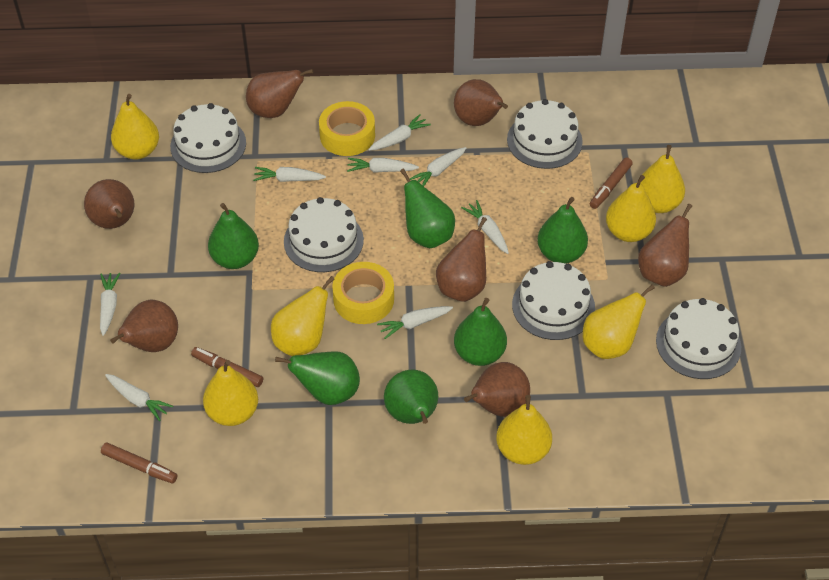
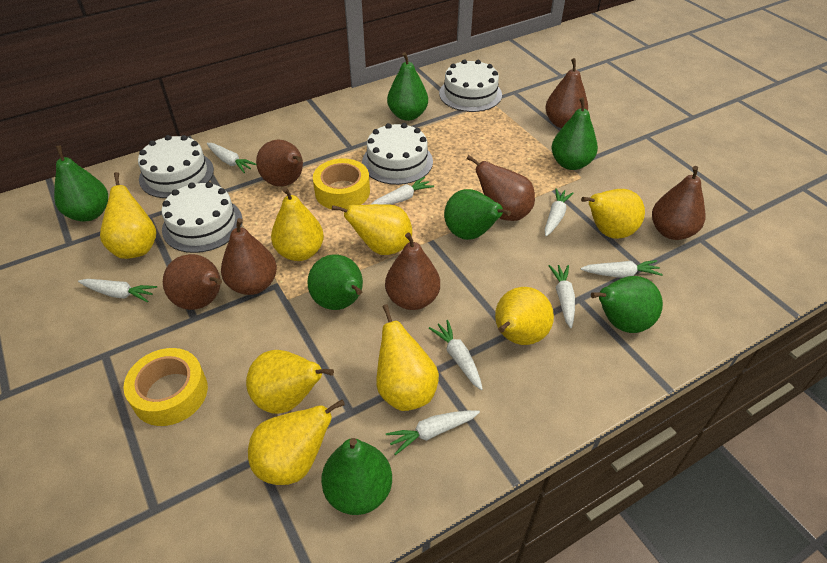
brown marker: [101,443,178,483] [191,347,263,387] [590,157,633,209] = 3 -> none = 0
green pear: [208,203,259,269] [275,351,360,405] [384,370,438,424] [400,168,455,248] [454,298,507,366] [537,197,588,264] = 6 -> [54,146,108,221] [307,254,363,310] [321,438,392,515] [387,52,428,121] [444,189,511,240] [552,97,598,170] [591,276,663,333] = 7
white cake: [170,103,246,173] [284,197,364,272] [507,99,583,169] [512,261,595,340] [656,298,741,379] = 5 -> [138,135,214,198] [161,182,243,253] [362,123,433,185] [439,59,502,112] = 4
yellow pear: [111,94,159,160] [203,360,258,426] [271,276,335,356] [496,395,552,465] [583,284,655,359] [606,175,656,242] [637,145,685,213] = 7 -> [100,172,157,259] [246,350,334,414] [248,399,345,485] [271,187,324,261] [332,204,412,255] [376,304,439,411] [495,287,554,345] [581,189,645,239] = 8

